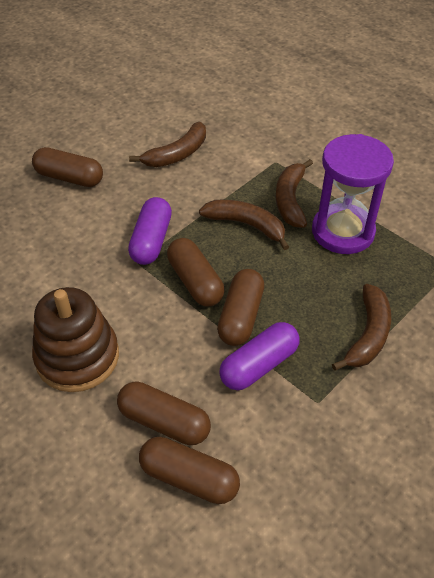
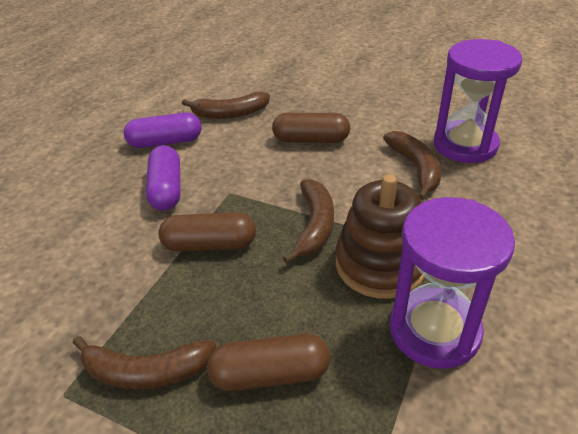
brown capsule: [32,147,103,187] [117,381,211,445] [139,437,240,504] [167,238,224,306] [217,269,264,346] = 5 -> [158,212,256,252] [207,333,330,391] [272,113,350,143] = 3
purple hourglass: [312,134,394,254] = 1 -> [390,197,515,369] [434,39,522,163] = 2

